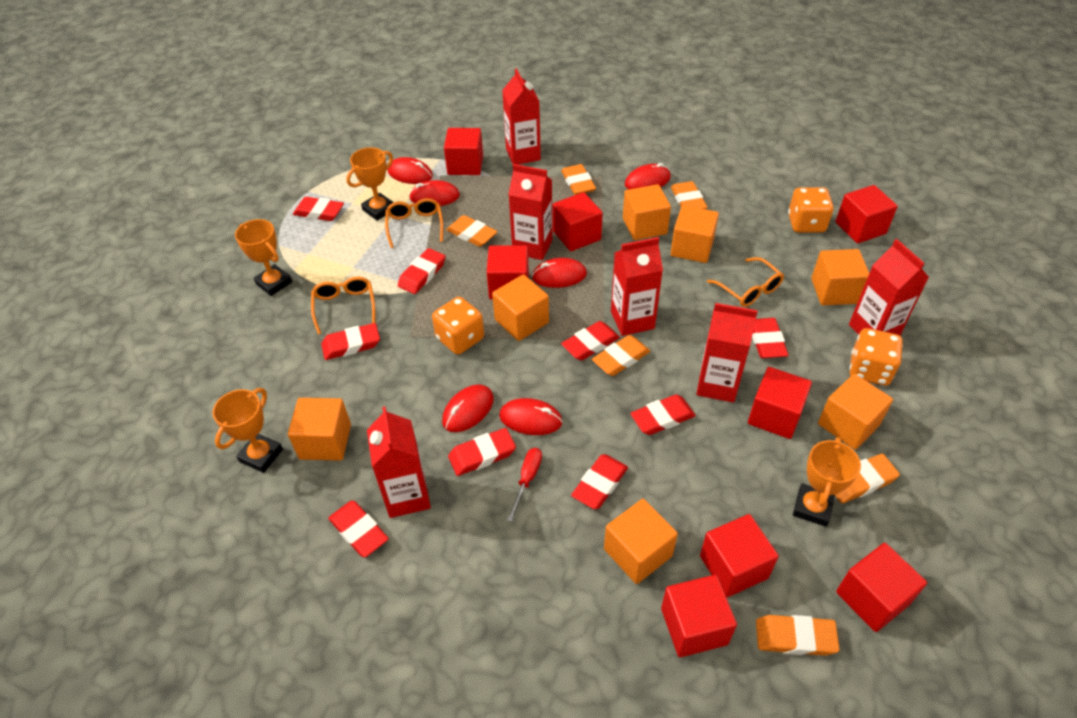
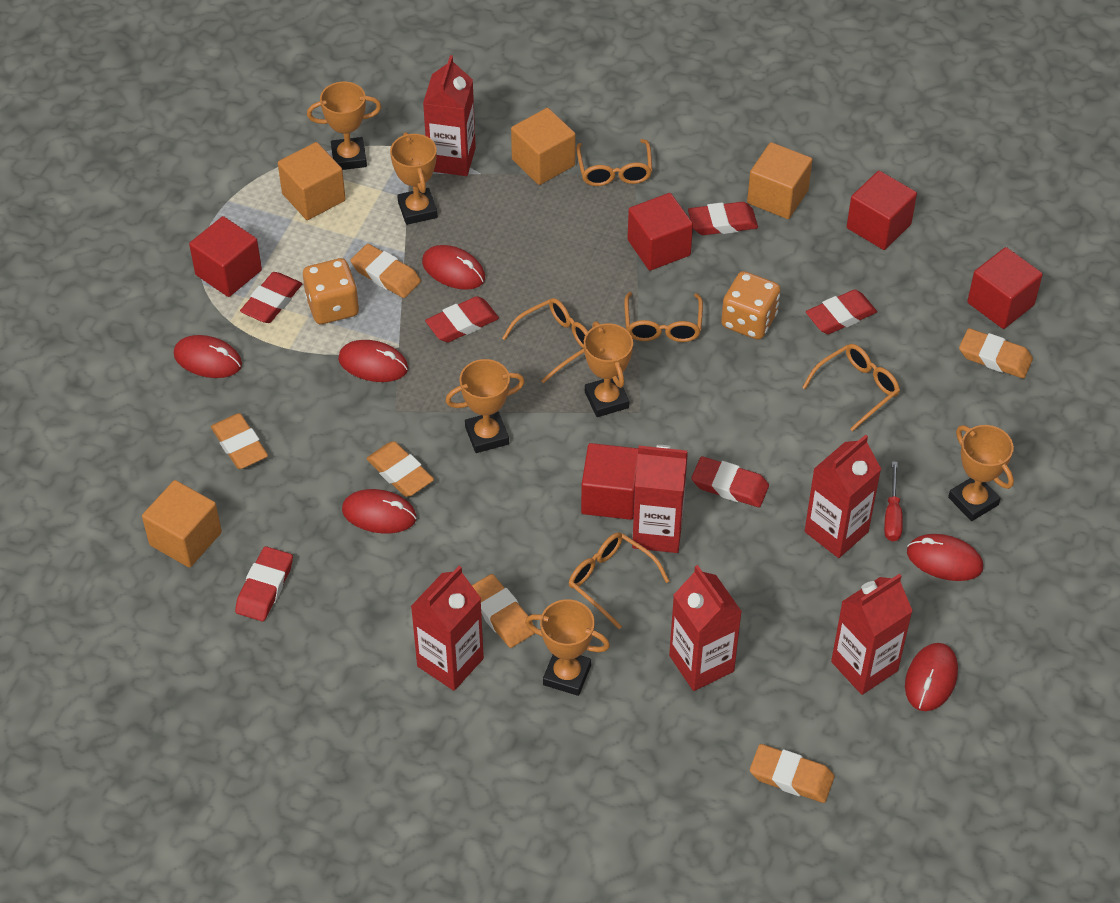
orange cube: [288,398,351,461] [492,274,549,341] [604,499,678,584] [623,184,671,240] [671,205,719,263] [811,249,869,305] [818,374,893,450] = 7 -> [142,480,222,568] [278,142,346,220] [511,108,576,185] [747,142,812,219] = 4
orange dice: [432,297,484,355] [788,187,834,233] [849,328,903,386] = 3 -> [303,258,359,324] [721,271,781,340] = 2
orange glasses: [311,277,376,334] [385,198,443,248] [707,257,784,307] = 3 -> [502,298,588,383] [569,532,670,629] [576,139,652,186] [624,292,703,342] [802,344,900,431] = 5
orange trophy: [213,388,283,473] [235,219,292,296] [346,147,394,221] [793,437,861,527] = 4 -> [307,82,381,170] [390,132,438,225] [446,359,525,453] [525,599,610,696] [584,321,633,417] [948,425,1014,521] = 6
red cube: [444,128,483,175] [486,245,529,299] [553,192,603,251] [661,575,737,657] [700,514,779,598] [748,367,812,439] [836,185,898,243] [836,543,927,632] = 8 -> [189,216,262,297] [581,443,638,520] [628,193,693,271] [847,171,917,250] [967,247,1043,329] = 5
red eraser: [293,197,344,221] [321,323,380,360] [328,501,389,558] [398,248,446,294] [448,428,516,476] [561,321,620,361] [571,454,628,509] [630,394,696,435] [752,318,788,358] = 9 -> [235,546,293,621] [240,272,302,323] [425,296,499,342] [688,202,758,235] [691,456,769,507] [806,289,877,334] = 6

